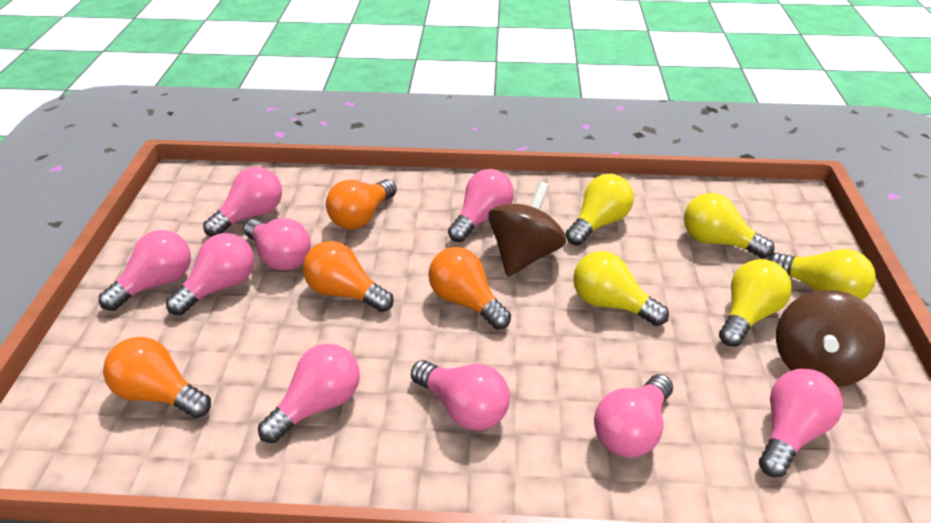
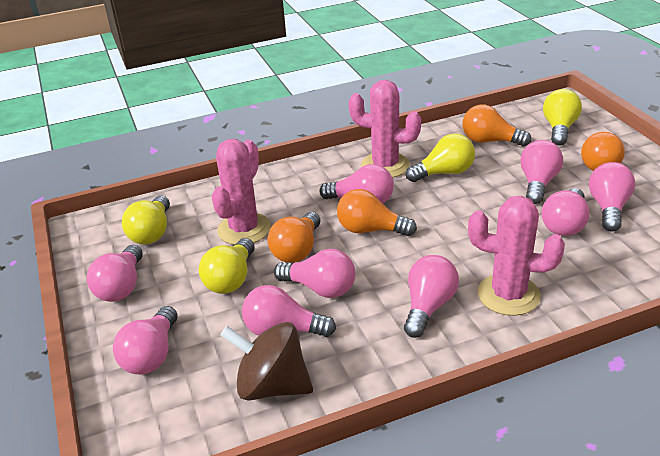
brown spinning top: [488,181,566,277] [776,290,885,387] = 2 -> [220,322,313,401] = 1
pink cactus: none = 0 -> [212,139,271,245] [348,80,421,178] [468,196,565,316] = 3
yellow light bulb: [566,174,634,245] [573,251,669,326] [684,193,775,259] [719,259,792,347] [767,249,876,300] = 5 -> [122,196,170,245] [199,238,255,294] [406,134,475,182] [543,89,582,146] = 4

